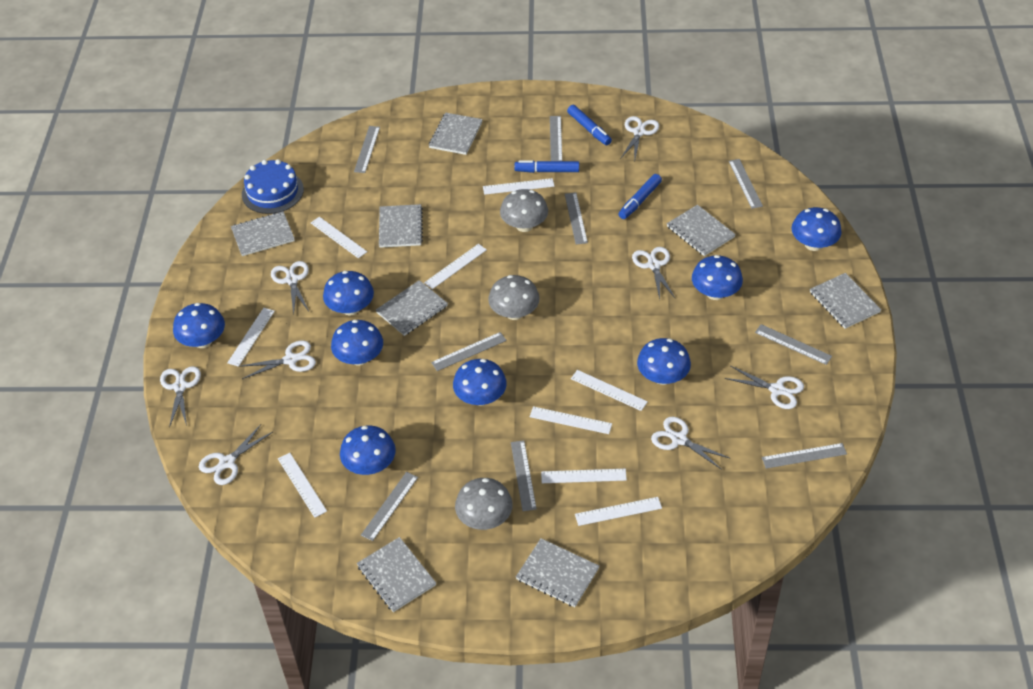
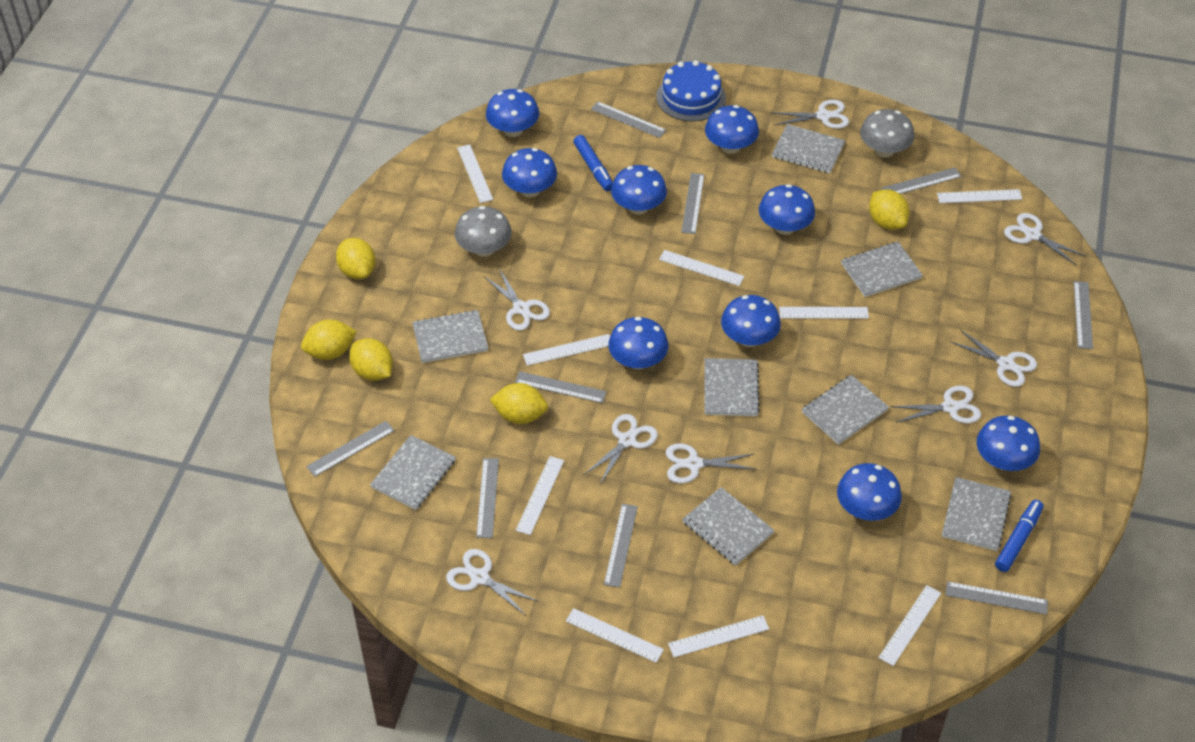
blue marker: [514,160,579,173] [567,105,612,145] [619,174,662,219] = 3 -> [573,135,613,191] [995,500,1044,572] = 2
blue mushroom: [173,303,225,348] [323,271,374,315] [331,320,383,366] [340,425,396,475] [453,359,507,406] [637,338,691,385] [692,255,743,300] [792,207,842,251] = 8 -> [486,89,539,137] [502,148,557,197] [608,317,669,370] [611,165,667,215] [705,105,759,154] [721,295,781,347] [759,184,815,235] [837,463,902,521] [977,416,1040,471] = 9
grey mushroom: [455,478,513,530] [488,275,540,320] [500,189,548,232] = 3 -> [455,206,512,257] [860,109,914,158] = 2
yellow lemon: none = 0 -> [301,320,357,360] [336,238,375,279] [349,338,393,381] [490,383,548,424] [869,190,910,230] = 5

